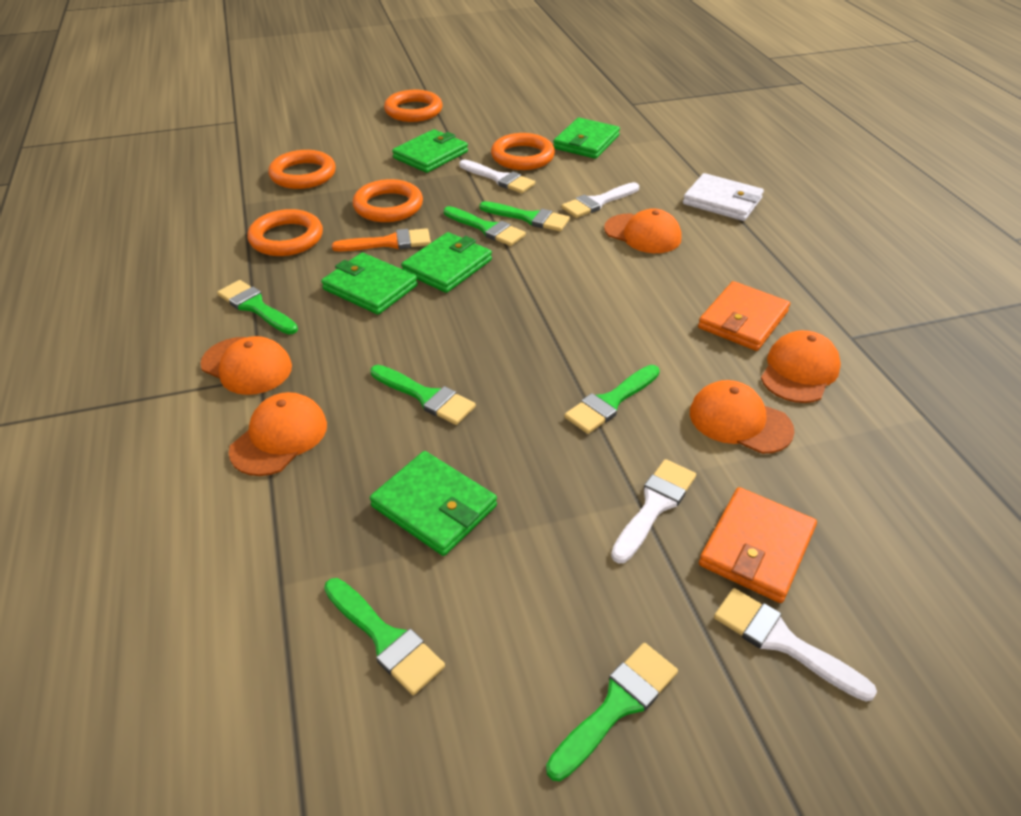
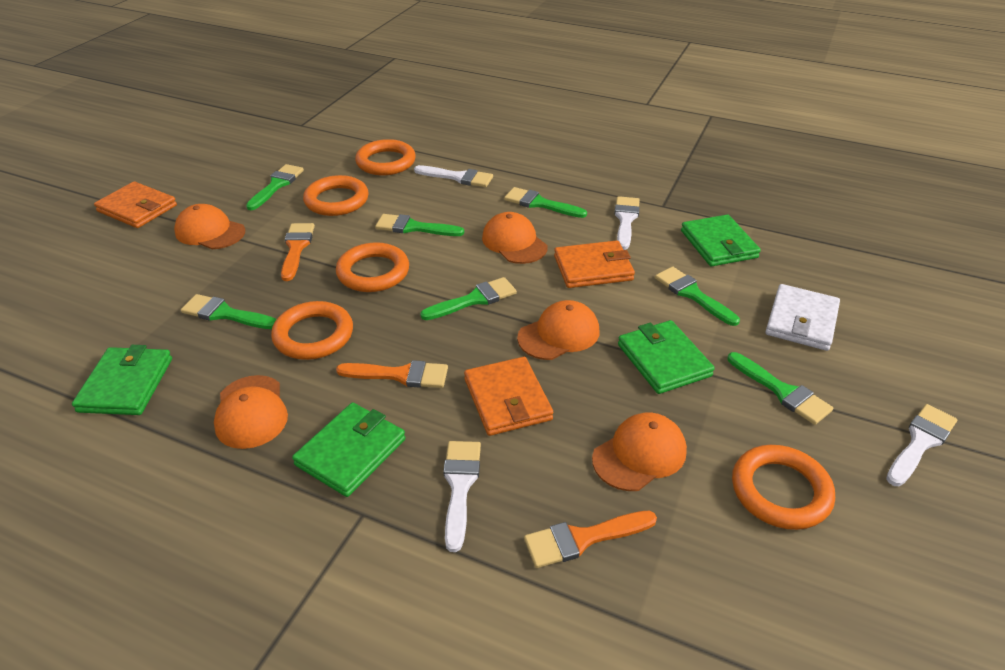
green wallet: [321,253,418,315] [370,451,497,556] [392,129,468,173] [401,232,492,293] [553,118,620,159] = 5 -> [72,345,172,415] [292,403,406,497] [618,320,715,394] [681,215,761,267] = 4
orange brush: [332,228,431,251] = 1 -> [281,223,315,281] [336,360,448,388] [524,511,657,568] = 3
orange wallet: [698,281,790,351] [699,487,817,603] = 2 -> [94,181,177,228] [464,357,553,436] [554,240,635,288] = 3

